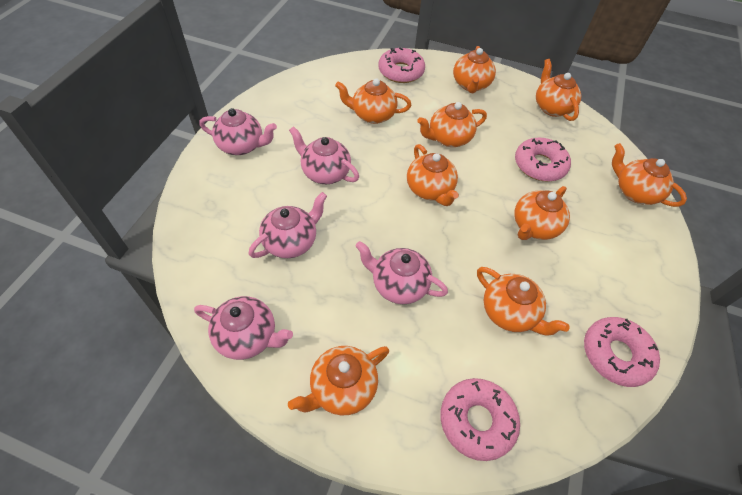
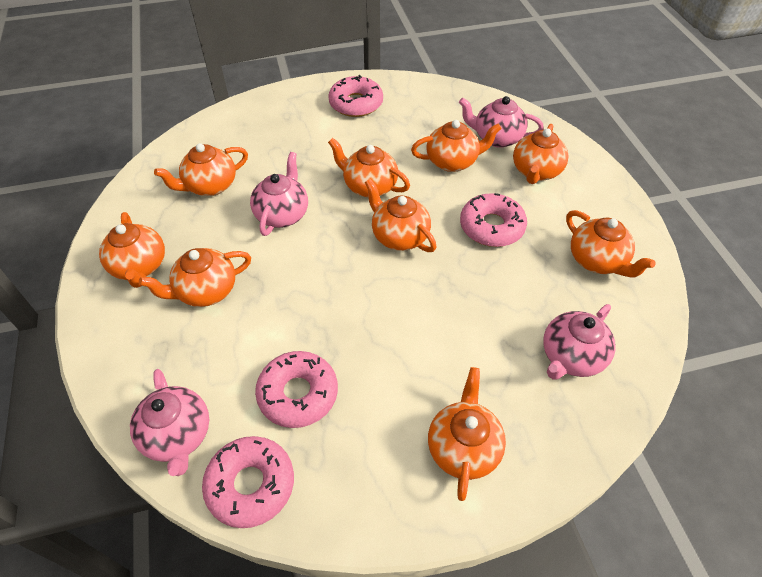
pink teapot: [194,296,293,360] [199,108,277,155] [249,192,327,258] [289,126,359,184] [355,241,448,304] = 5 -> [130,369,209,476] [250,152,308,236] [459,96,544,148] [543,304,616,379] = 4

